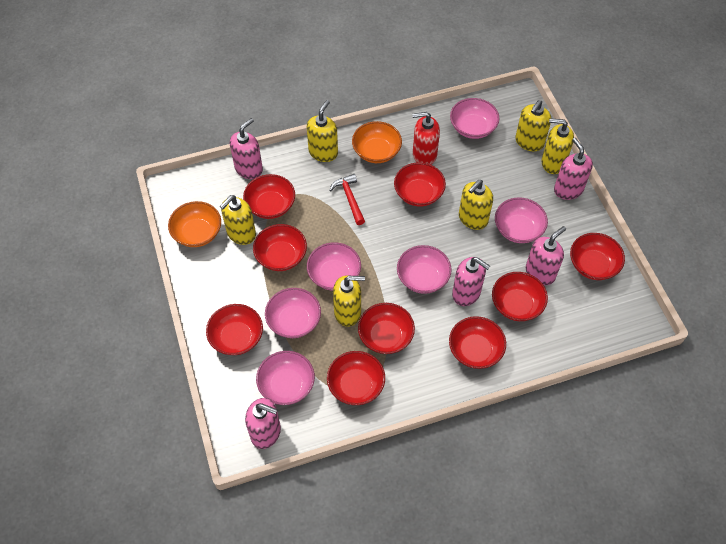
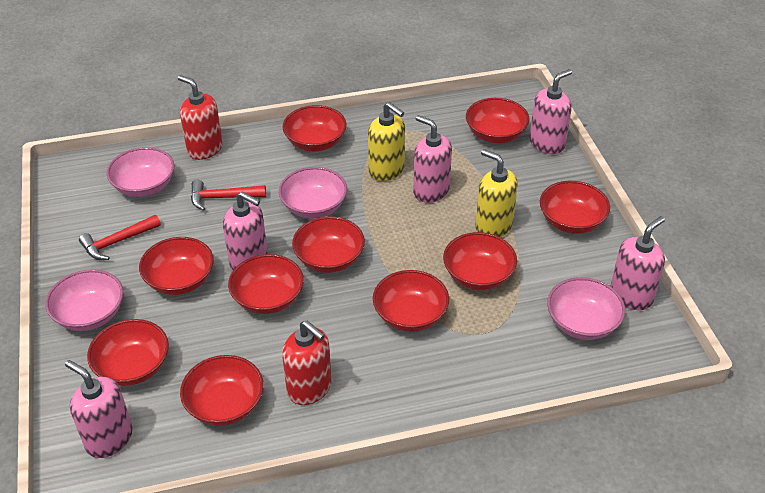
orange bowl: [168,201,221,247] [352,121,402,163] = 2 -> none = 0
pink bowl: [256,351,315,405] [265,288,321,338] [307,242,361,291] [397,245,452,294] [450,98,499,139] [495,197,548,243] = 6 -> [45,269,124,331] [106,147,175,197] [279,167,347,219] [547,277,625,340] = 4
red bowl: [206,304,263,355] [243,174,295,219] [253,224,307,271] [327,351,385,405] [358,303,415,354] [394,162,446,206] [449,316,506,369] [492,272,548,321] [570,233,625,280] = 9 -> [87,319,169,386] [139,237,214,295] [180,355,264,426] [228,254,304,314] [283,105,347,151] [292,216,365,273] [373,270,449,332] [443,232,517,290] [466,98,529,143] [540,181,610,234] = 10
red hammer: [329,174,365,225] = 1 -> [79,215,161,260] [191,180,266,211] = 2
red soap dispenser: [412,112,440,165] = 1 -> [178,75,223,160] [282,321,332,405] = 2
yellow soap dispenser: [220,195,256,245] [307,100,338,162] [333,275,365,327] [459,180,493,230] [515,100,551,151] [541,118,574,174] = 6 -> [368,102,405,181] [475,149,518,237] = 2

